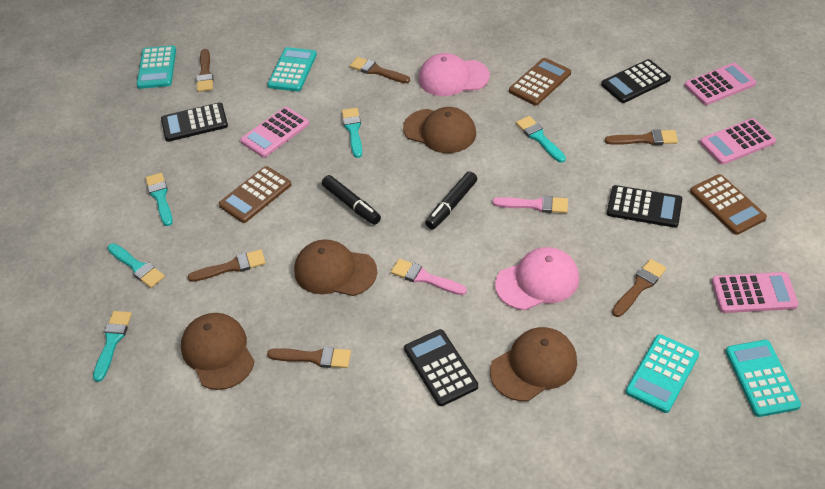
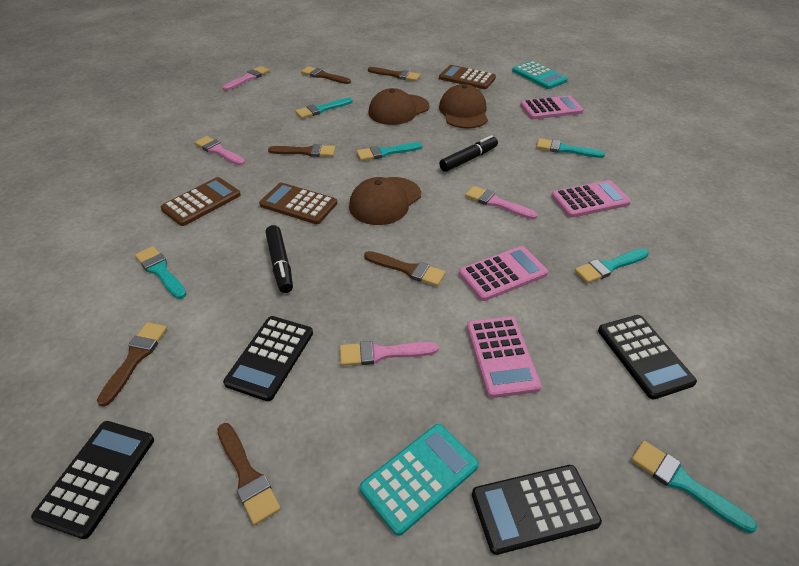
brown cap: [181,313,255,390] [294,239,377,296] [403,107,476,153] [490,327,577,401] = 4 -> [349,177,421,225] [369,88,429,125] [439,84,488,128] = 3
pink brush: [391,259,467,295] [492,196,568,213] = 2 -> [194,136,245,166] [222,66,269,91] [340,341,439,366] [465,186,538,220] = 4
pink cap: [419,53,490,96] [495,247,579,310] = 2 -> none = 0
turquoise brush: [93,311,132,382] [108,243,165,288] [145,173,173,226] [342,108,362,158] [516,116,566,163] = 5 -> [135,246,187,299] [295,98,353,118] [356,142,422,161] [536,138,605,158] [574,249,649,283] [631,441,758,533] = 6
turquoise calculator: [137,46,176,89] [268,47,317,91] [626,334,699,413] [725,340,801,417] = 4 -> [360,424,479,536] [512,61,568,89] = 2

